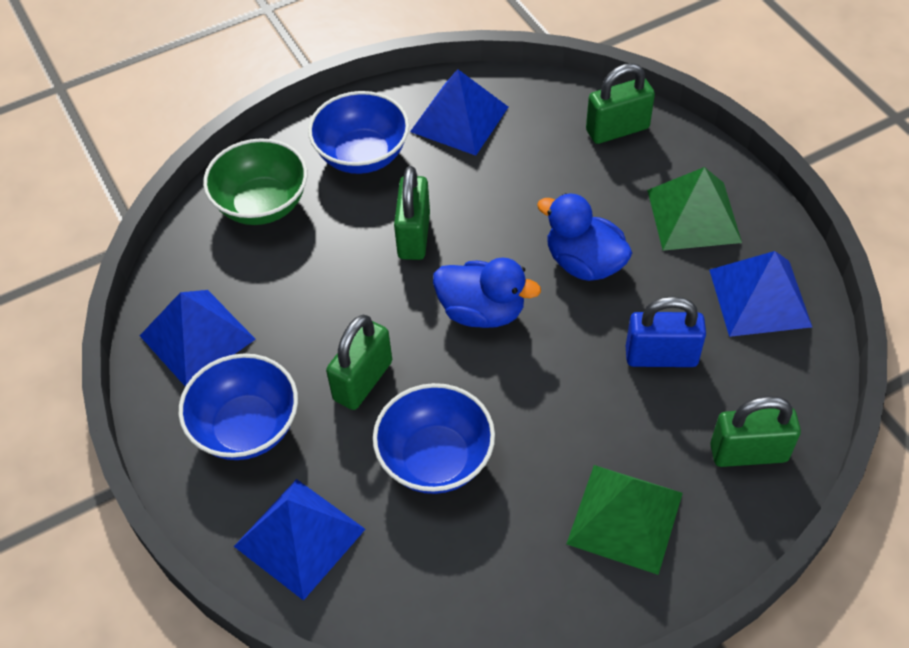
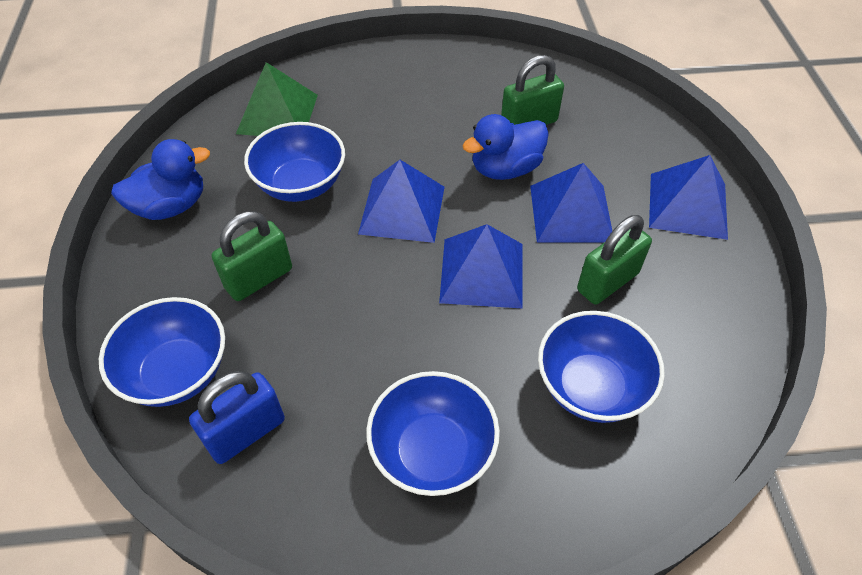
blue bowl: [179,354,298,460] [308,91,409,174] [373,383,495,494] = 3 -> [99,297,225,407] [244,122,345,202] [366,371,500,496] [538,311,665,423] = 4
green bowl: [203,138,308,225] = 1 -> none = 0
green padlock: [326,315,392,410] [394,166,430,260] [586,63,655,144] [710,396,801,467] = 4 -> [212,211,292,301] [501,55,564,125] [577,215,652,305] = 3
green pyramid: [567,465,683,575] [647,167,742,251] = 2 -> [236,62,318,136] = 1

